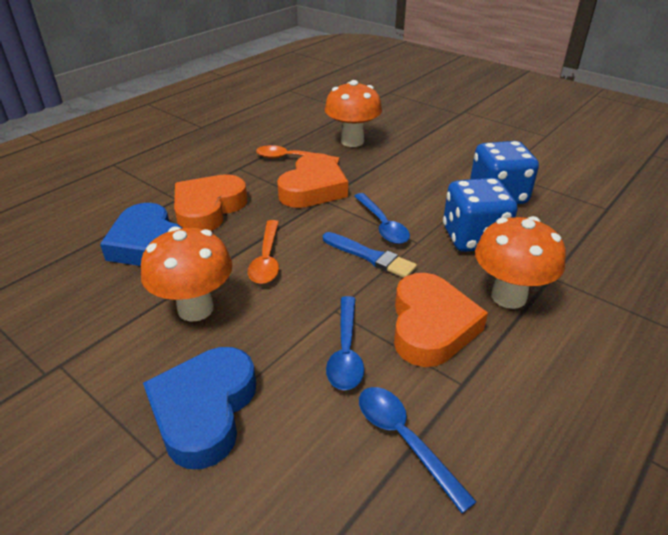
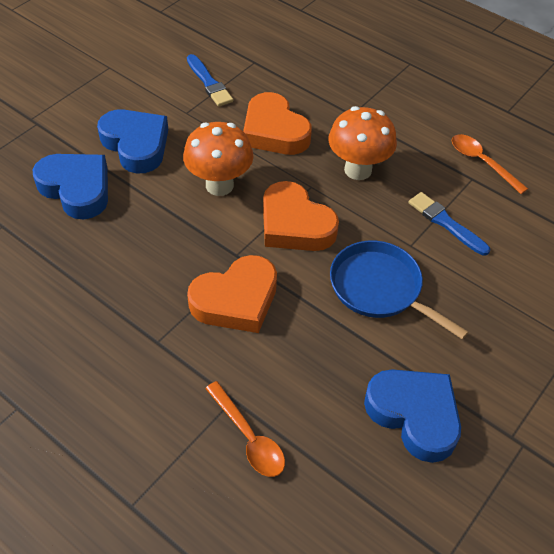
blue brush: [323,232,417,278] = 1 -> [187,54,233,107] [408,192,490,256] = 2
blue dice: [443,178,517,252] [470,141,539,204] = 2 -> none = 0
blue heart: [100,203,182,266] [143,347,256,469] = 2 -> [33,154,108,219] [97,109,168,174] [364,369,461,463] = 3
blue pan: none = 0 -> [330,241,469,340] = 1
blue spoon: [326,296,364,390] [354,193,410,244] [359,387,477,513] = 3 -> none = 0
orange mushroom: [141,226,232,322] [325,80,382,147] [475,216,566,309] = 3 -> [183,122,253,196] [328,106,397,180] = 2

